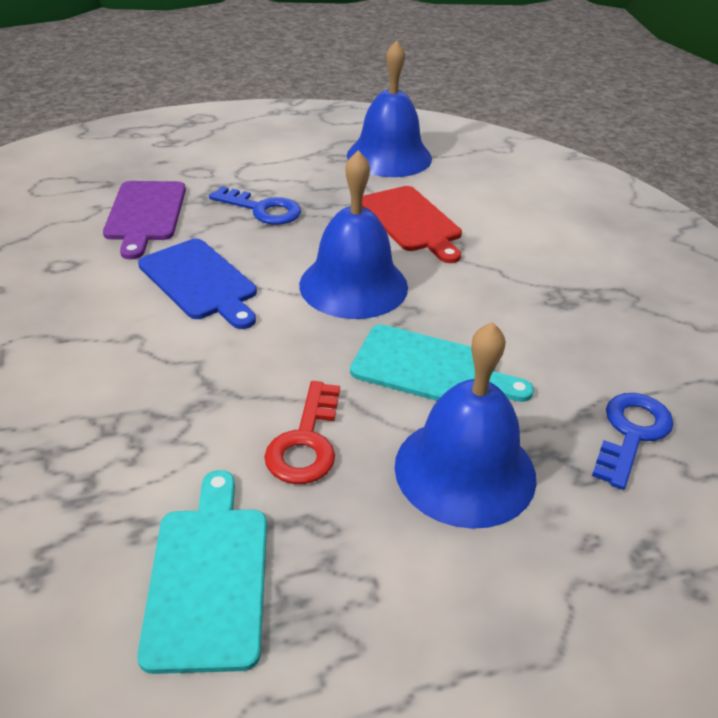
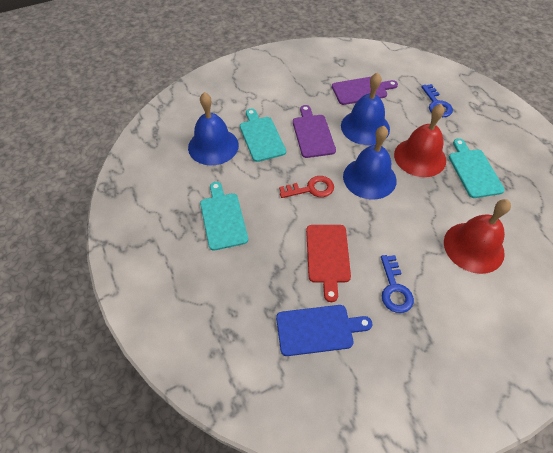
purple cutting board: [103,181,186,259] = 1 -> [293,105,336,158] [332,77,398,105] = 2
red bell: none = 0 -> [394,104,446,177] [444,199,511,274] = 2
turquoise cutting board: [137,470,267,674] [350,325,534,402] = 2 -> [200,182,248,251] [240,109,286,162] [449,139,505,198] = 3

